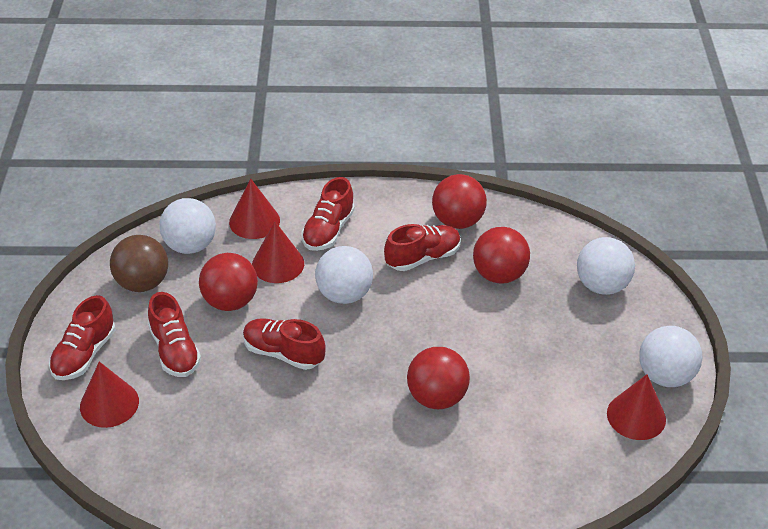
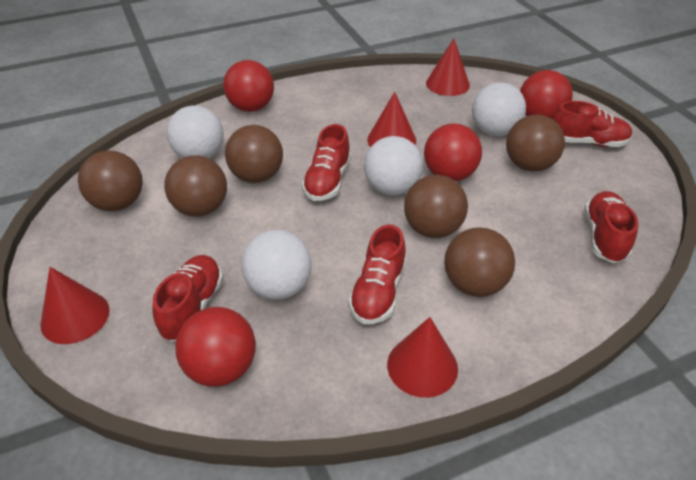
brown ball: [110,235,168,292] = 1 -> [78,150,143,211] [164,155,227,217] [225,125,283,183] [404,175,468,238] [444,227,515,297] [506,114,565,172] = 6

